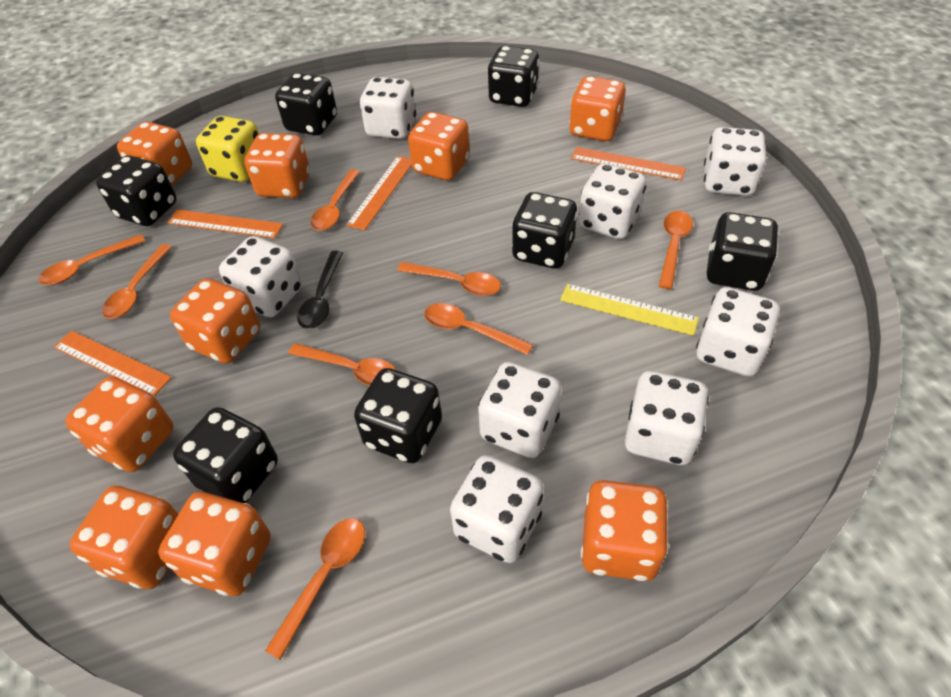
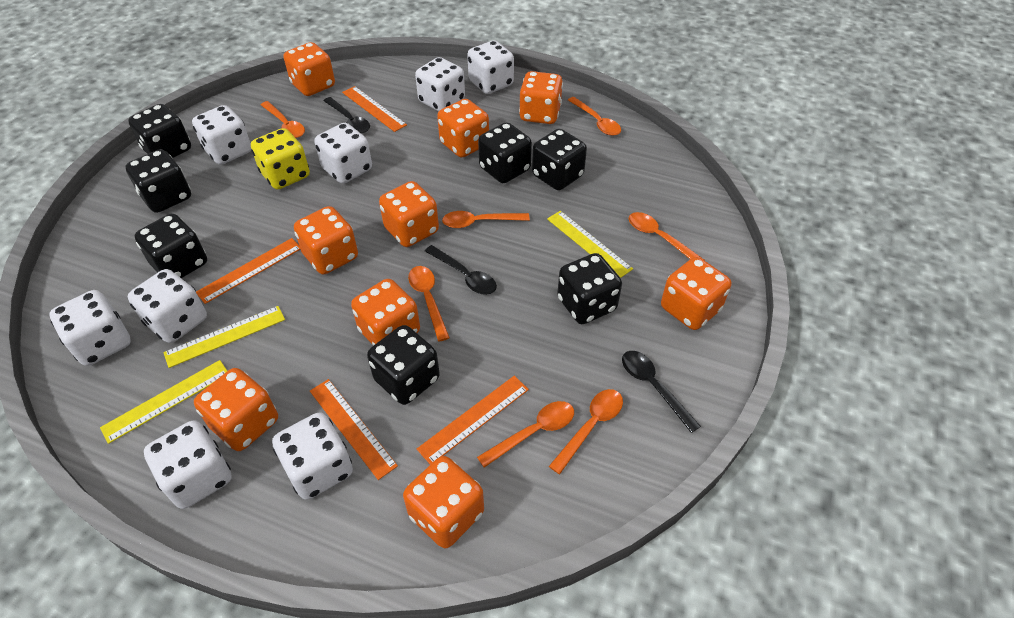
black spoon: [297,250,343,329] = 1 -> [324,97,370,134] [425,245,497,295] [622,351,701,433] = 3
orange spoon: [38,234,145,285] [102,244,172,319] [265,518,365,660] [288,343,396,386] [310,169,360,231] [397,262,501,296] [424,303,533,355] [659,211,693,289] = 8 -> [261,101,305,138] [408,266,450,342] [442,211,530,228] [477,401,574,468] [549,389,623,474] [568,97,621,136] [629,212,704,260] = 7
yellow ruler: [560,284,699,336] = 1 -> [100,360,227,444] [163,306,285,368] [547,211,633,278] = 3

